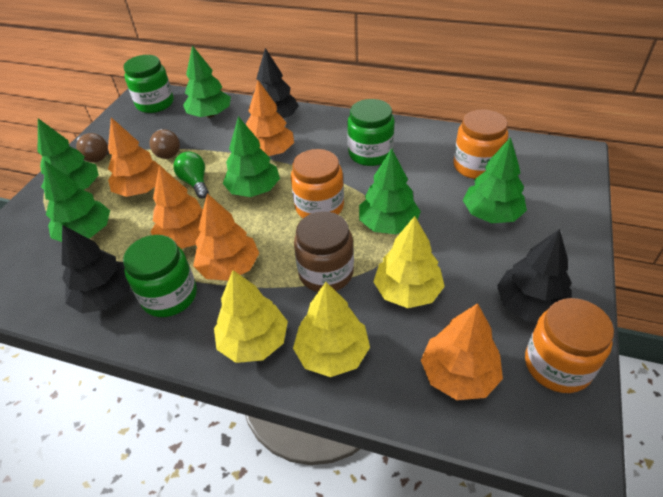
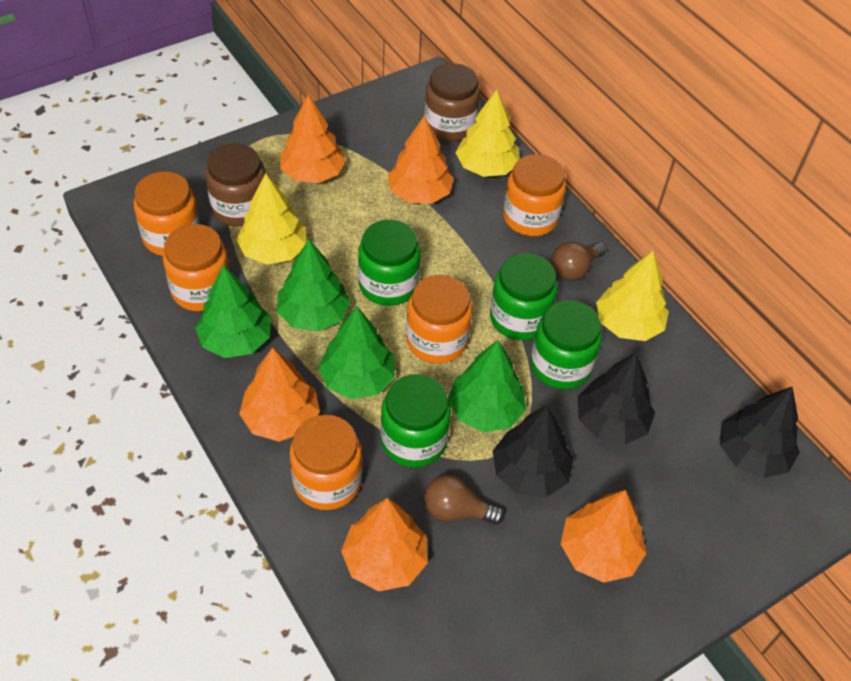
brown jar: [294,211,354,292] = 1 -> [205,143,265,227] [424,63,480,141] = 2
green jar: [123,235,197,317] [124,55,174,113] [347,99,395,166] = 3 -> [358,220,421,306] [380,374,451,468] [490,253,558,340] [530,300,602,389] = 4
green light bulb: [173,151,209,199] = 1 -> none = 0
green tree: [38,118,99,190] [44,160,110,242] [183,45,231,118] [223,116,280,197] [359,148,421,234] [463,137,527,223] = 6 -> [195,265,271,358] [277,240,351,331] [318,307,395,399] [448,340,526,432] = 4
orange jar: [291,149,344,218] [453,109,508,179] [525,298,614,393] = 3 -> [134,172,200,256] [163,224,230,311] [289,415,362,510] [406,275,472,364] [503,154,566,236] = 5

